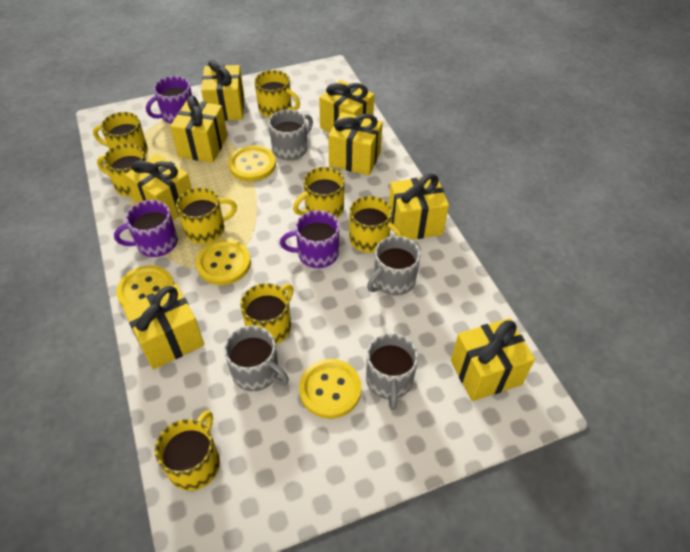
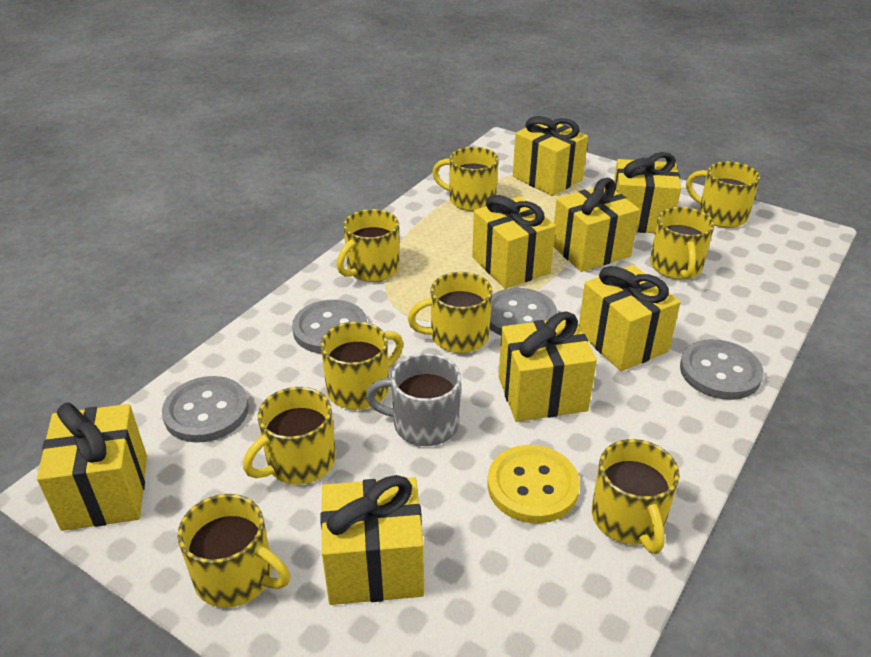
grey button: none = 0 -> [162,376,249,443] [292,300,367,354] [490,288,557,336] [680,339,764,400] = 4
grey mug: [224,326,289,391] [269,109,313,160] [366,333,418,410] [367,236,420,296] = 4 -> [366,353,461,446] = 1
purple mug: [114,200,178,257] [146,76,192,124] [280,210,339,268] = 3 -> none = 0
yellow button: [116,265,174,307] [196,239,251,285] [228,145,276,181] [299,359,362,419] = 4 -> [488,445,580,523] = 1
yellow mug: [93,112,148,155] [97,144,146,197] [155,410,220,491] [176,188,237,244] [240,283,294,345] [255,70,300,118] [293,167,345,218] [349,196,403,253] = 8 -> [177,494,290,608] [243,387,336,485] [321,321,403,410] [337,209,399,282] [408,272,492,353] [432,147,499,211] [592,439,680,554] [650,207,714,279] [686,161,760,228] = 9

